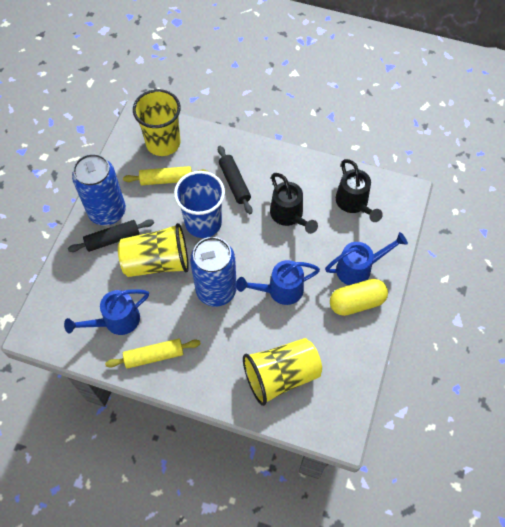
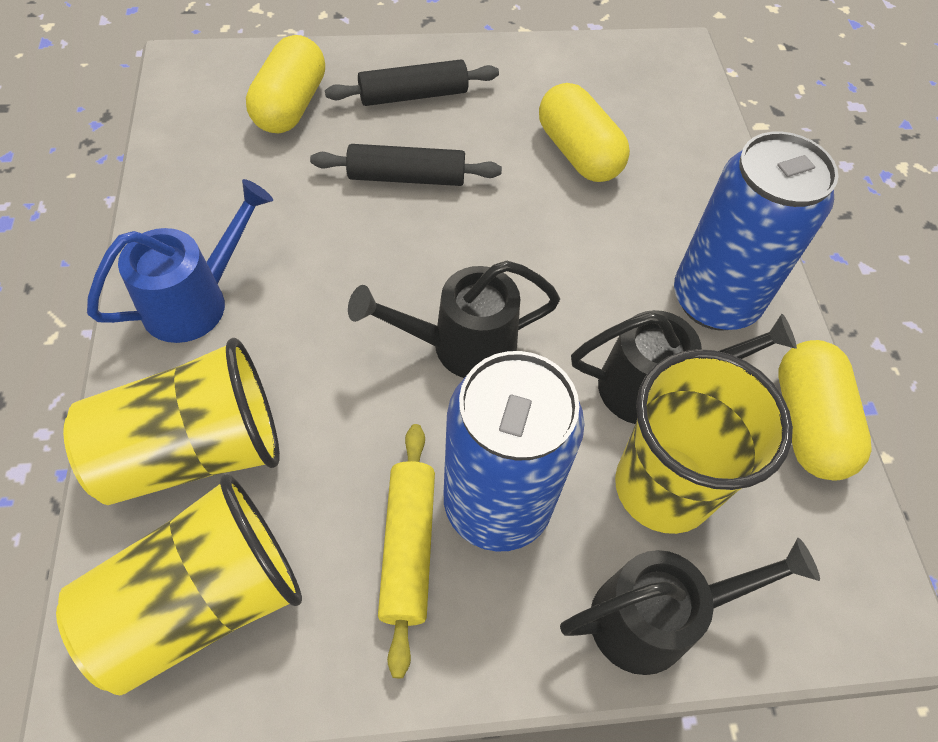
black watering can: [270,173,318,234] [336,159,383,222] = 2 -> [348,261,560,378] [560,538,820,675] [571,310,797,424] = 3
blue cup: [174,171,225,238] = 1 -> none = 0
blue watering can: [64,289,149,335] [236,260,320,305] [325,232,408,285] = 3 -> [87,179,273,343] = 1
yellow capsule: [330,279,388,316] = 1 -> [246,35,325,133] [539,83,630,182] [778,340,871,480] = 3
yellow rolling pin: [105,339,201,369] [123,166,208,185] = 2 -> [378,424,435,678] = 1

